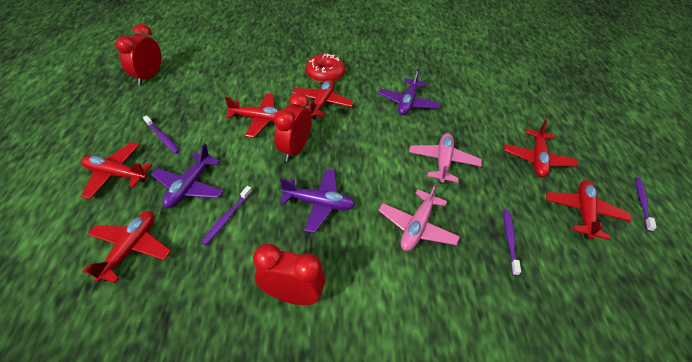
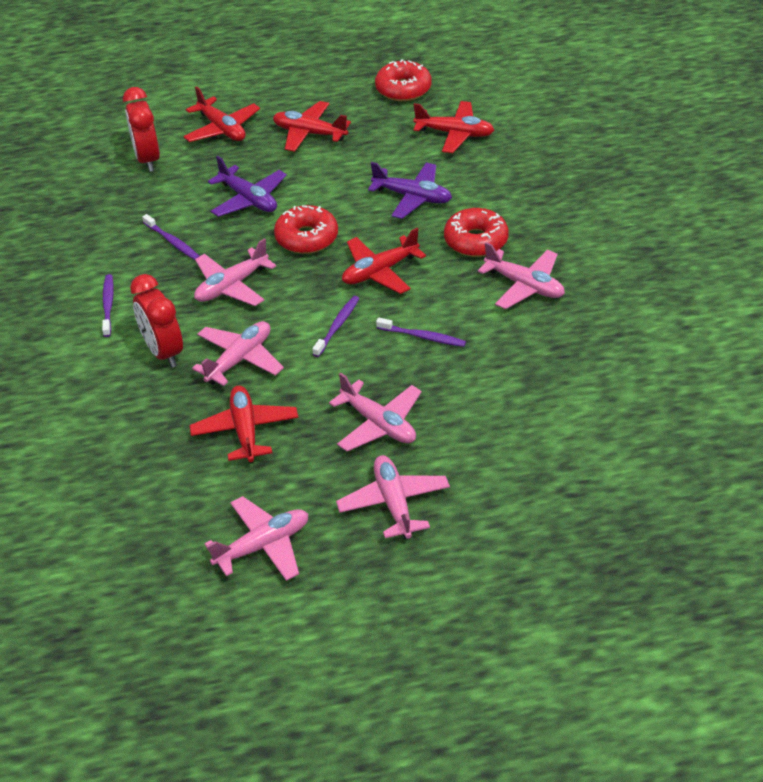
pink plane: [378,182,460,251] [409,133,482,183] = 2 -> [192,321,284,386] [194,238,276,306] [204,496,308,581] [329,373,422,451] [336,455,450,539] [478,242,565,309] = 6
purple plane: [151,143,224,208] [280,169,355,233] [378,69,440,115] = 3 -> [208,156,287,217] [368,162,452,219] = 2
red clock: [116,24,161,85] [253,244,325,305] [274,93,312,162] = 3 -> [123,87,160,172] [130,274,183,368] = 2
red donut: [306,54,345,83] = 1 -> [274,205,338,254] [375,59,432,101] [444,208,509,257] = 3
red plane: [81,142,152,199] [82,211,171,283] [225,94,281,138] [292,80,354,119] [504,119,579,177] [546,180,631,240] = 6 -> [183,86,260,142] [189,385,298,463] [273,101,351,152] [342,228,426,294] [413,101,494,153] = 5

